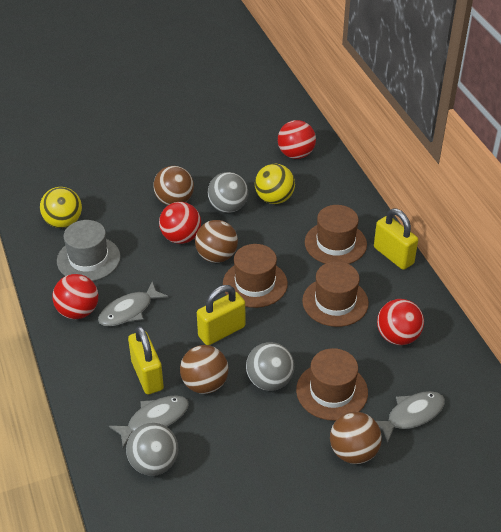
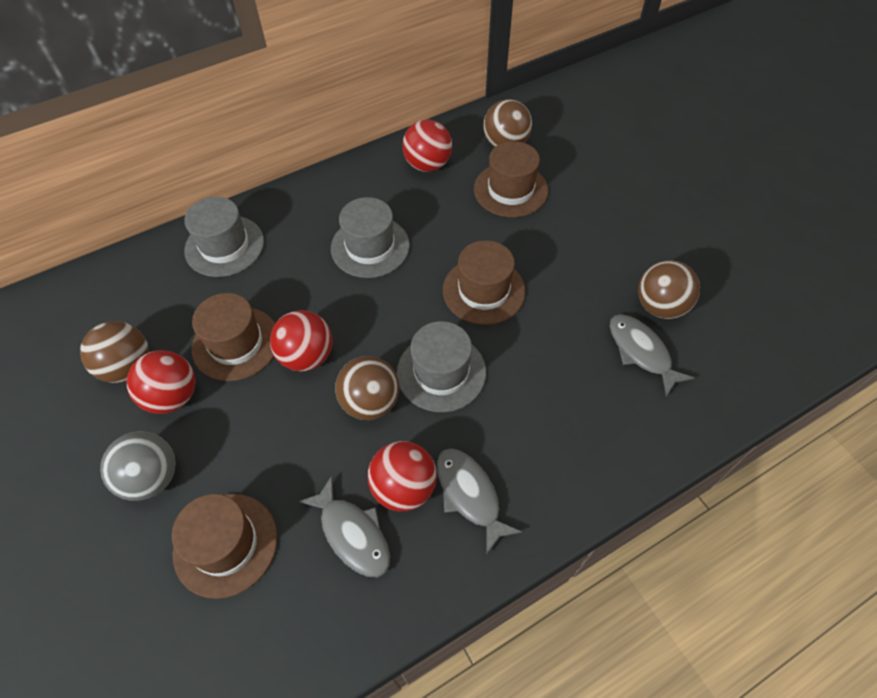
grey ball: [126,423,179,476] [208,172,248,213] [246,342,294,391] = 3 -> [100,431,176,501] = 1
grey hat: [57,220,121,281] = 1 -> [184,197,264,277] [331,197,410,278] [397,321,486,412] = 3
yellow ball: [40,187,82,228] [255,164,295,204] = 2 -> none = 0
yellow padlock: [128,326,164,394] [197,285,245,345] [374,208,418,270] = 3 -> none = 0

